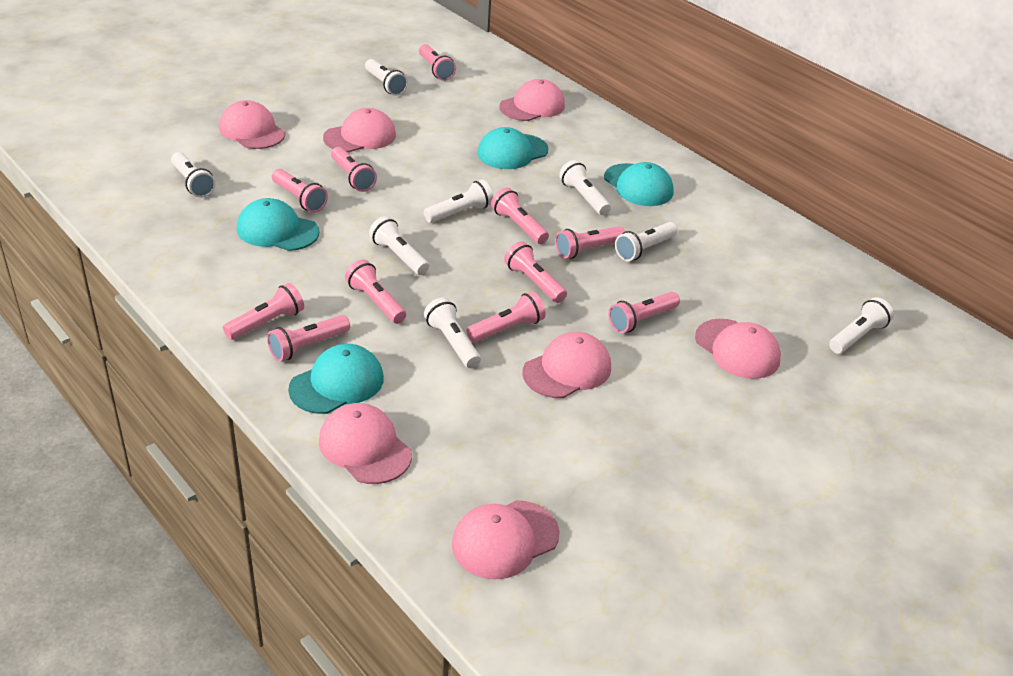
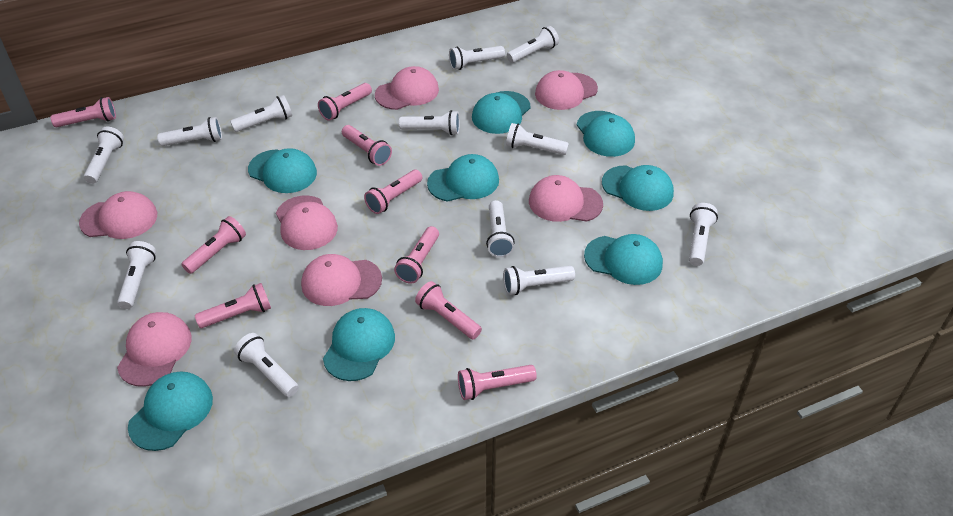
pink flashlight: [223,283,304,340] [267,315,350,362] [272,169,328,213] [331,147,377,192] [345,260,406,324] [419,44,456,81] [467,292,546,343] [491,188,549,244] [504,241,567,303] [555,226,625,259] [608,292,680,333] = 11 -> [51,97,116,127] [181,216,246,274] [195,283,271,328] [318,83,372,121] [342,125,392,166] [364,170,422,214] [394,226,439,284] [415,281,482,339] [458,365,537,400] = 9
turquoise cap: [237,198,319,251] [288,344,384,414] [477,127,548,169] [604,162,674,206] = 4 -> [128,372,213,451] [248,148,317,193] [323,308,395,381] [427,154,499,202] [472,91,531,134] [577,111,635,157] [584,234,663,285] [602,165,674,211] = 8
white flashlight: [171,152,216,198] [365,59,408,96] [369,216,429,275] [424,180,493,223] [424,297,481,368] [559,160,611,215] [615,222,678,261] [829,297,894,354] = 8 -> [84,127,124,184] [117,241,156,309] [157,117,222,146] [230,95,292,132] [234,333,299,397] [399,110,460,135] [449,46,505,70] [486,200,515,257] [503,266,575,295] [506,123,569,155] [507,26,559,63] [689,203,718,266] = 12

